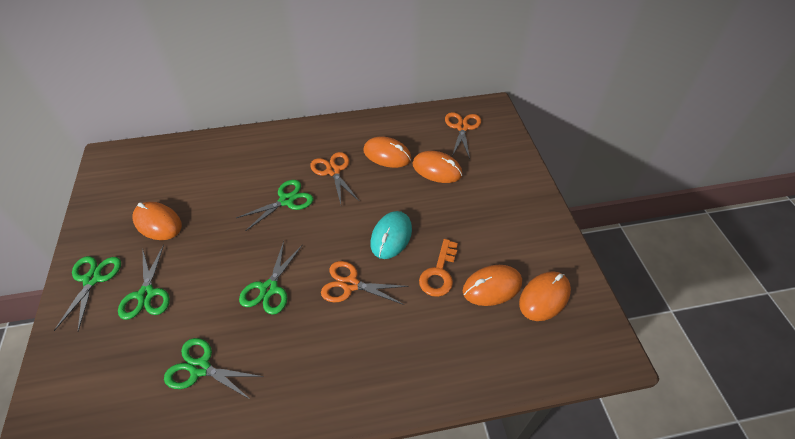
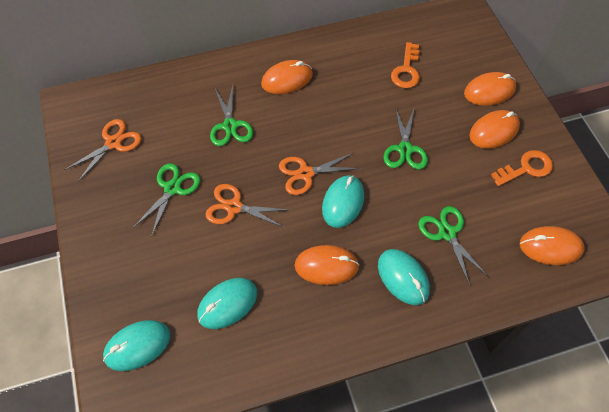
green scissors: [54,256,121,331] [118,244,170,320] [164,338,264,400] [236,180,313,231] [239,241,303,315] = 5 -> [133,163,200,237] [210,85,253,146] [384,107,428,169] [418,206,488,285] = 4
orange key: [419,239,458,297] = 1 -> [391,42,420,88] [491,150,553,186] = 2
turquoise mouse: [370,211,412,259] = 1 -> [103,320,170,371] [197,278,257,329] [322,175,364,228] [378,249,430,305] = 4

